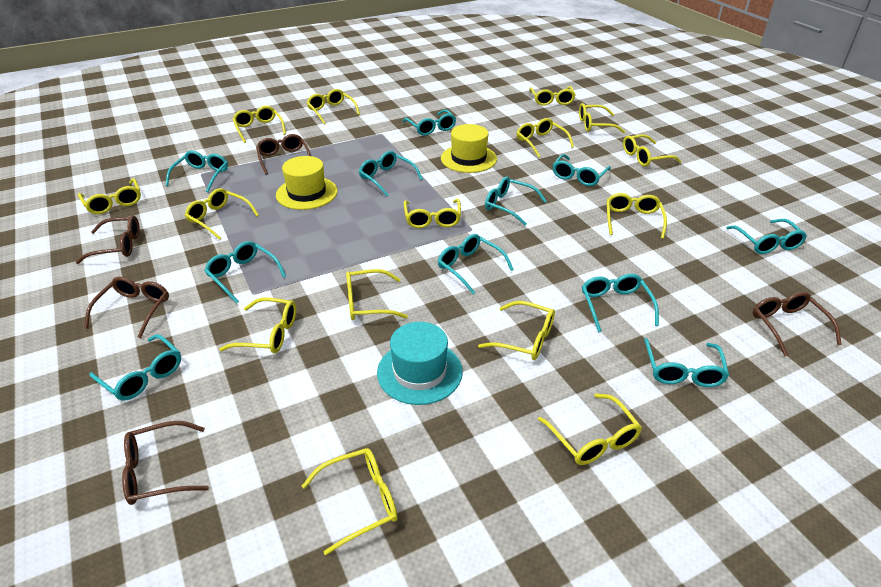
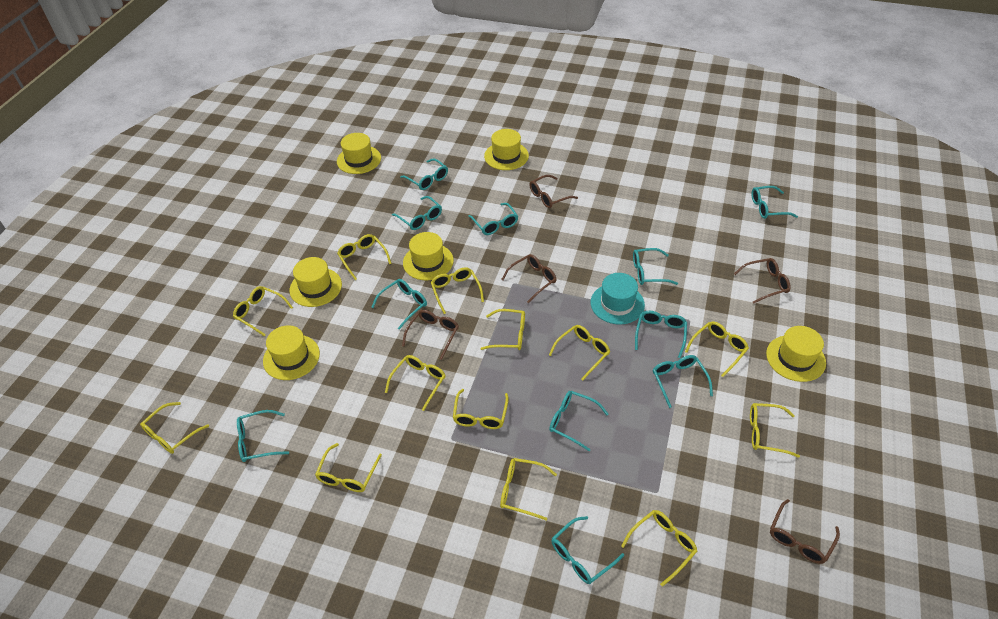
yellow glasses: [78,178,141,214] [185,188,259,240] [219,298,296,353] [232,106,286,143] [302,448,398,555] [307,89,360,124] [346,269,408,320] [404,199,461,228] [478,301,555,360] [517,118,574,158] [529,86,575,106] [538,393,642,465] [579,103,625,133] [607,193,667,239] [623,134,681,167] = 15 -> [140,402,209,454] [233,286,293,336] [315,443,382,492] [337,234,392,280] [385,355,446,411] [431,268,484,314] [453,389,509,429] [480,309,525,350] [500,458,557,520] [549,325,610,380] [621,510,697,587] [685,321,749,377] [750,403,800,458] = 13
yellow hat: [276,156,338,210] [441,124,497,173] = 2 -> [263,325,320,380] [289,257,342,307] [337,133,381,174] [403,232,454,280] [484,129,529,170] [766,326,826,382] = 6

